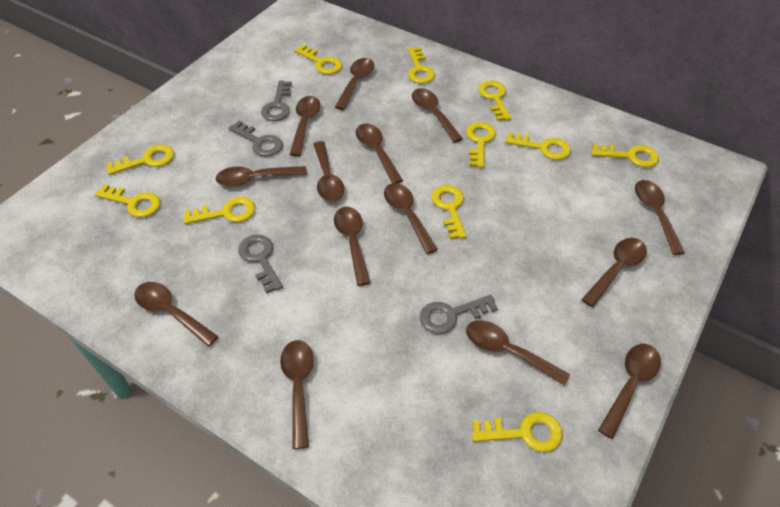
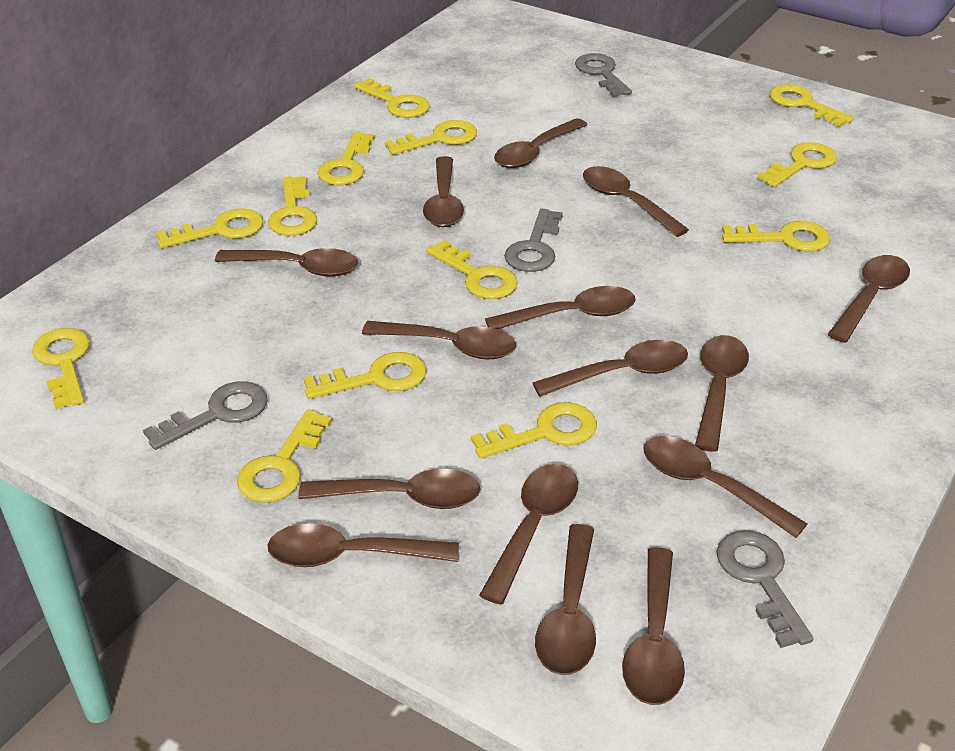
brown spoon: [134,282,218,347] [215,166,307,187] [280,340,314,449] [290,96,320,156] [313,141,345,201] [334,207,370,286] [335,58,374,110] [356,124,403,183] [384,183,438,254] [412,88,463,143] [466,320,570,385] [581,238,647,307] [598,344,661,439] [635,180,685,255] = 14 -> [215,248,358,276] [268,523,459,567] [298,469,480,509] [362,321,516,359] [423,156,464,227] [479,464,578,605] [485,286,636,329] [494,118,587,168] [533,340,688,397] [535,524,596,675] [583,166,689,237] [622,547,685,705] [644,436,807,538] [695,335,749,452] [828,255,910,343] = 15
yellow key: [95,184,160,218] [106,145,174,175] [183,197,255,224] [294,44,342,74] [408,47,435,84] [431,185,466,239] [466,122,496,168] [472,412,563,452] [478,81,511,121] [505,132,571,160] [592,144,659,168] = 11 -> [32,328,90,409] [156,209,263,248] [237,409,332,502] [268,176,317,236] [304,352,427,399] [317,132,374,185] [354,78,430,118] [385,120,477,155] [426,240,518,299] [471,402,597,459] [722,221,830,251] [758,142,837,187] [770,84,854,127] = 13

